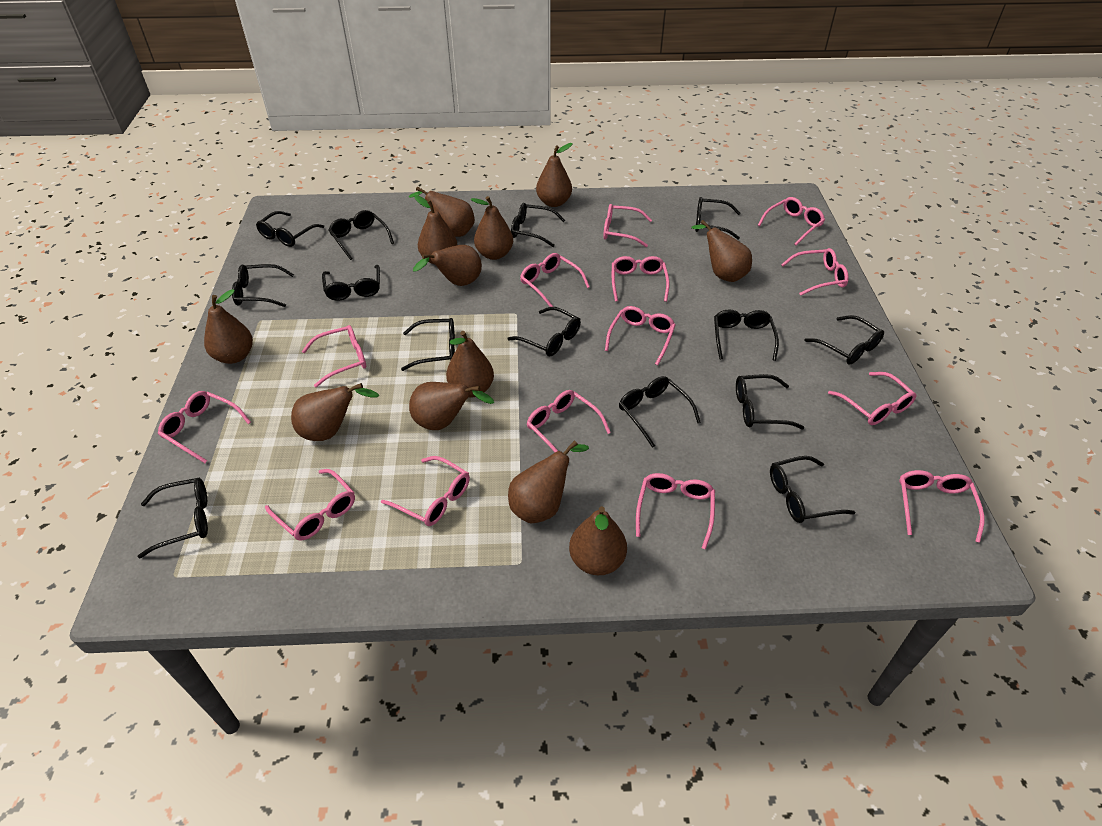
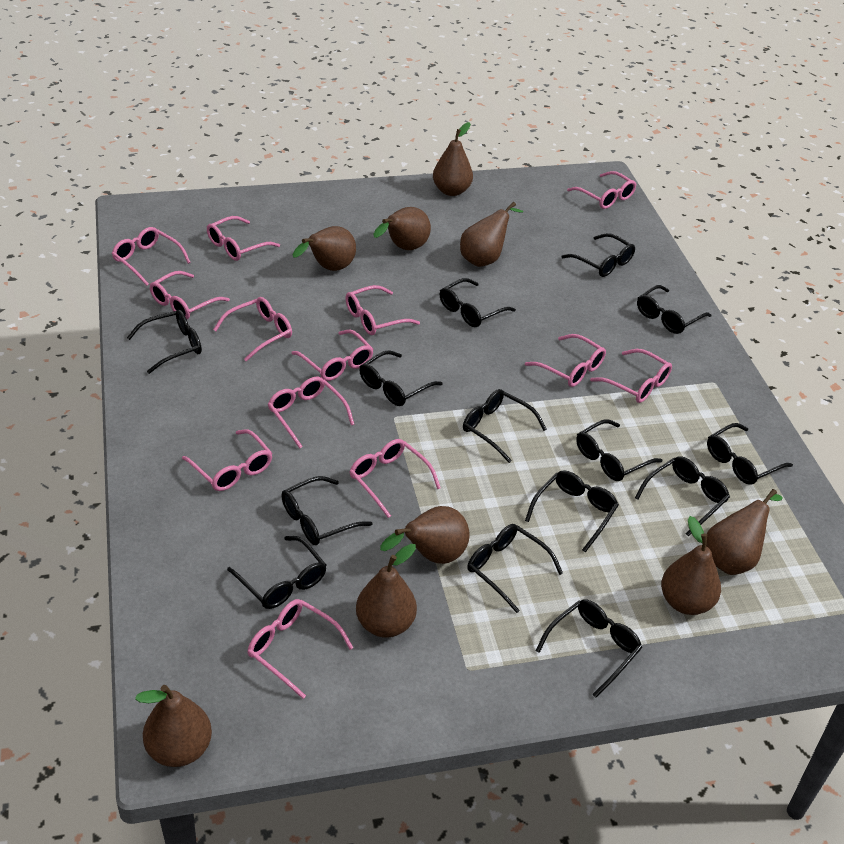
brown pear: [204,289,253,364] [291,383,379,441] [409,186,475,237] [409,382,494,430] [413,245,482,286] [414,195,458,264] [446,331,494,398] [470,196,513,260] [508,440,589,523] [536,143,573,207] [569,506,627,575] [691,220,752,282] = 12 -> [135,685,212,767] [293,226,356,271] [356,544,417,638] [373,207,431,250] [380,506,469,564] [433,122,473,196] [460,202,523,267] [661,516,721,615] [706,489,783,575] = 9
pink glasses: [158,391,251,463] [265,469,355,541] [302,325,366,387] [381,456,470,526] [520,253,590,307] [526,390,611,452] [603,204,652,247] [605,306,676,365] [612,256,670,302] [636,473,715,549] [758,197,825,245] [781,248,849,296] [828,372,917,425] [899,470,984,543] = 14 -> [112,227,191,286] [150,271,230,319] [182,429,272,491] [207,216,280,261] [213,297,292,362] [248,599,353,699] [268,377,355,449] [291,329,374,381] [345,285,420,335] [349,439,441,518] [525,334,606,387] [567,171,636,209] [590,349,672,403] = 13

